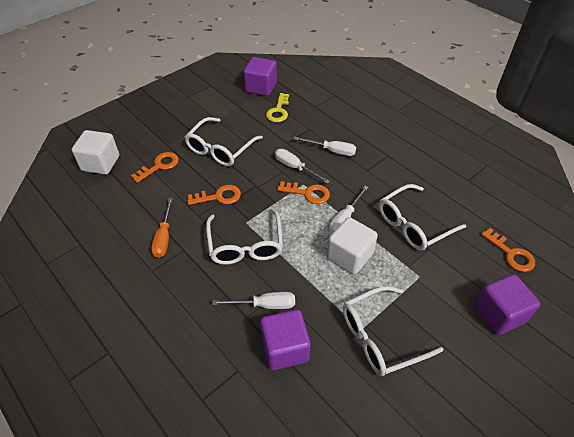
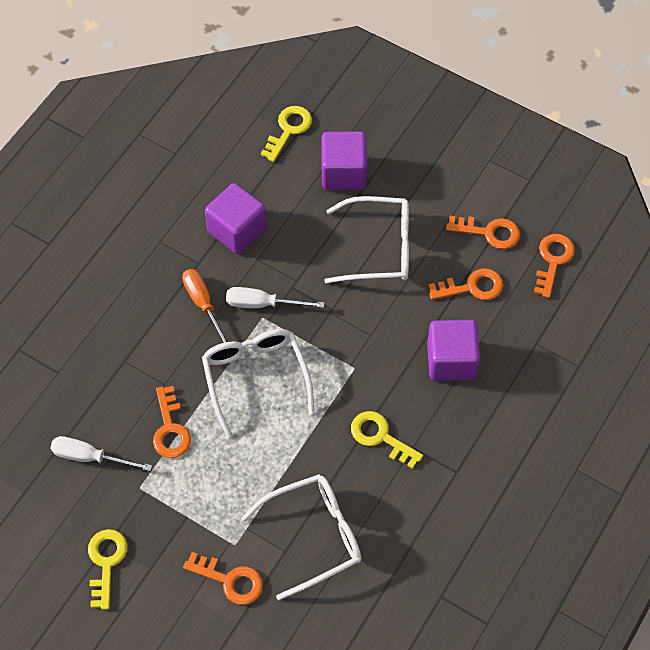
orange key: [131,152,179,183] [187,185,241,205] [277,181,330,204] [481,228,535,272] = 4 -> [153,386,191,458] [183,552,263,605] [429,268,503,300] [446,216,520,249] [534,234,575,298] = 5
white cube: [72,130,119,175] [327,217,378,274] = 2 -> none = 0
white glasses: [185,117,263,166] [206,208,283,265] [343,286,443,376] [379,184,466,251] = 4 -> [202,329,314,438] [241,474,362,600] [324,196,409,283] = 3
white screwdriver: [212,292,295,309] [275,149,330,184] [294,137,356,156] [329,186,369,234] = 4 -> [51,436,152,471] [226,287,325,308] = 2
yellow key: [266,93,289,122] = 1 -> [88,529,128,610] [261,106,312,162] [351,411,423,469] = 3

